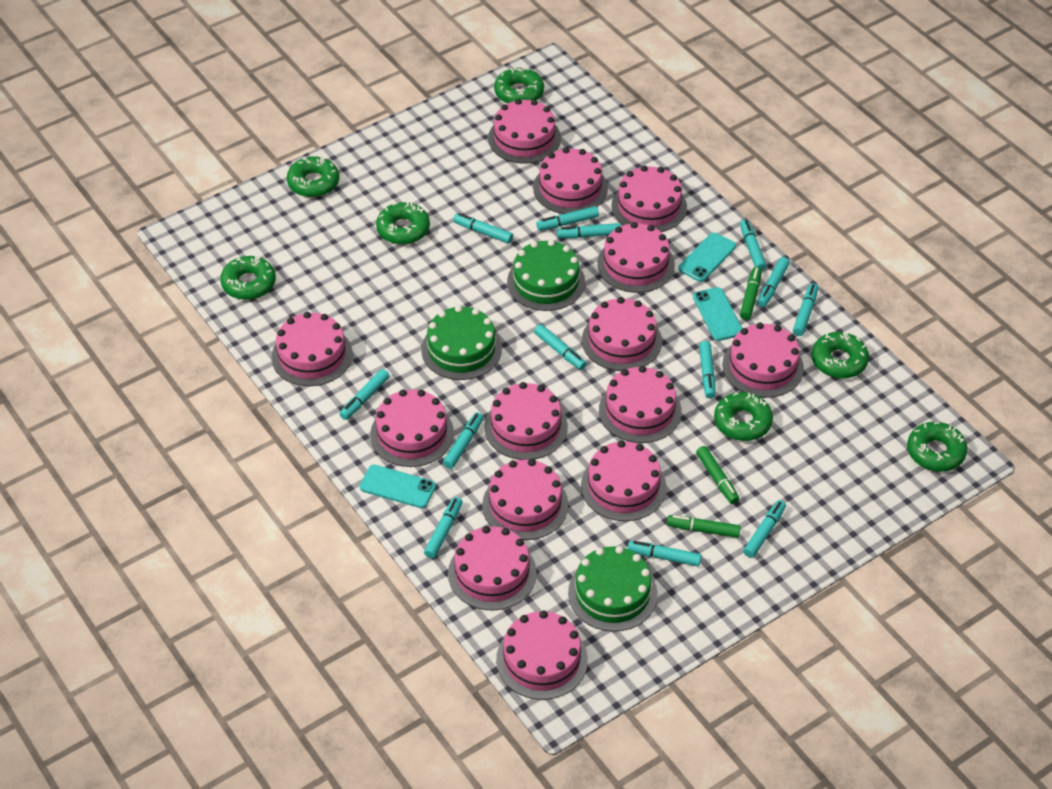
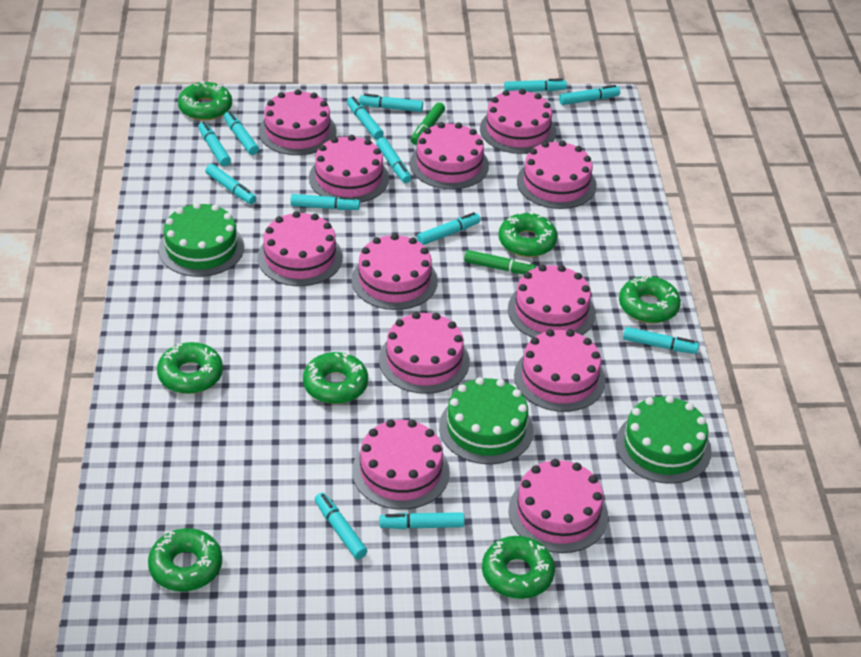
green marker: [667,515,741,538] [696,446,739,504] [740,267,762,320] = 3 -> [411,102,445,145] [464,250,536,274] = 2
pink cake: [272,312,352,386] [370,390,454,467] [448,526,537,611] [482,459,568,540] [484,382,568,460] [488,99,561,164] [496,610,588,700] [533,147,608,214] [581,440,666,521] [582,297,662,371] [597,222,675,293] [599,366,682,443] [611,165,687,232] [722,322,804,398] = 14 -> [257,211,343,286] [259,89,337,155] [309,135,389,203] [352,233,438,310] [352,419,450,510] [379,312,470,394] [410,122,489,190] [480,89,556,154] [508,265,595,338] [509,459,608,553] [514,329,606,412] [517,140,597,209] = 12
turquoise phone: [360,465,436,508] [678,232,736,282] [693,287,743,341] = 3 -> none = 0

